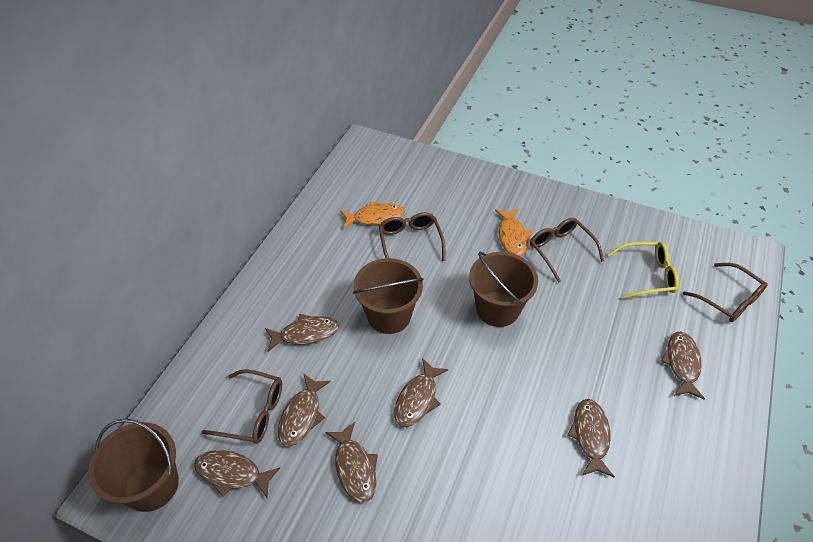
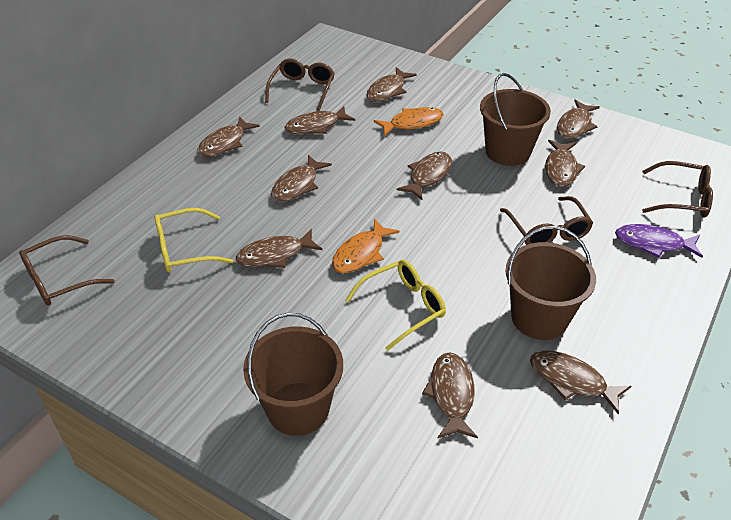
brown fish: [194,450,280,499] [265,314,339,352] [278,373,331,446] [325,422,378,503] [394,358,448,427] [567,399,615,477] [661,332,705,400] = 7 -> [197,116,260,157] [236,229,322,268] [271,155,332,202] [285,106,355,134] [367,67,417,102] [396,152,452,200] [422,352,478,439] [530,350,631,415] [545,140,585,187] [557,100,600,139] = 10
purple fish: none = 0 -> [615,224,703,258] = 1
yellow glasses: [607,242,679,299] = 1 -> [154,208,233,272] [345,260,446,351] = 2

